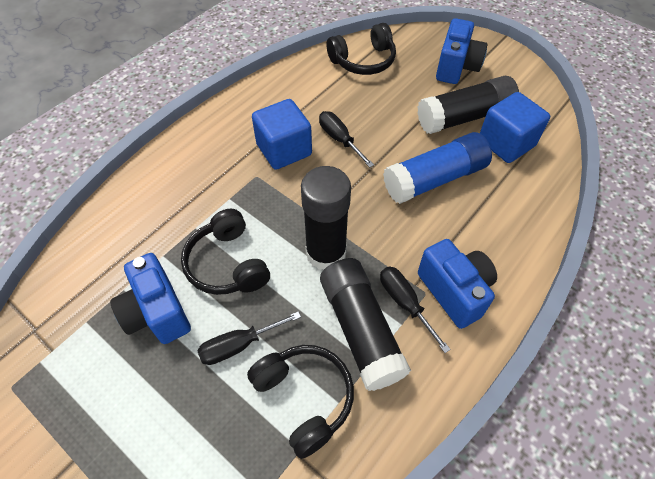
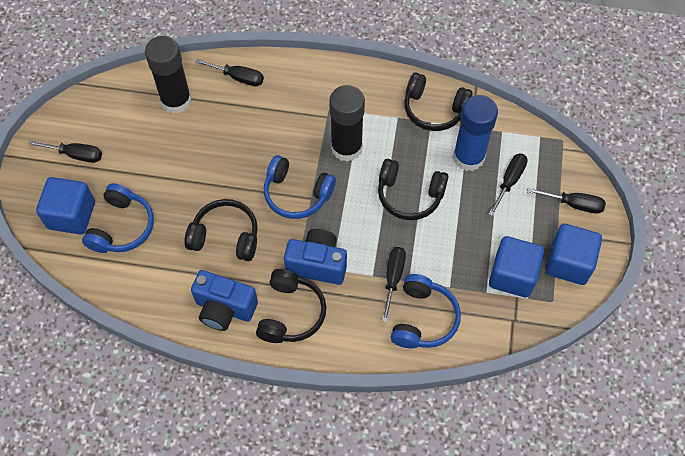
black glue stick: [301,166,351,270] [320,258,411,391] [417,76,519,134] = 3 -> [145,36,192,114] [329,85,365,162] = 2
black headphones: [181,209,270,295] [247,345,354,459] [327,23,396,75] = 3 -> [184,199,258,261] [256,269,326,343] [378,159,448,220] [404,73,473,131] = 4
black screwdriver: [197,311,301,365] [319,111,374,168] [380,267,451,353] = 3 -> [28,140,102,163] [195,59,264,86] [382,247,406,322] [489,153,528,216] [527,188,606,214] = 5
blue camera: [110,253,191,344] [418,239,497,329] [436,18,488,84] = 3 -> [191,270,258,331] [284,229,347,285] = 2
blue cube: [252,99,312,170] [480,92,550,163] = 2 -> [36,177,95,235] [489,236,544,297] [546,224,602,285] = 3
blue headphones: none = 0 -> [82,183,154,253] [264,155,336,219] [391,274,461,348] = 3

